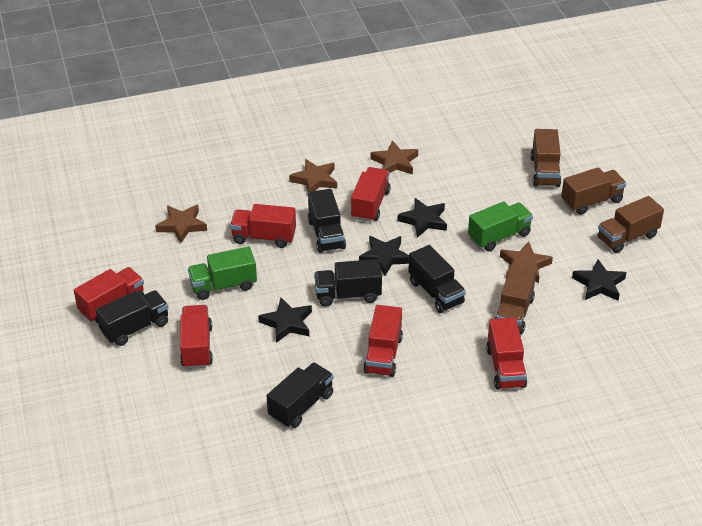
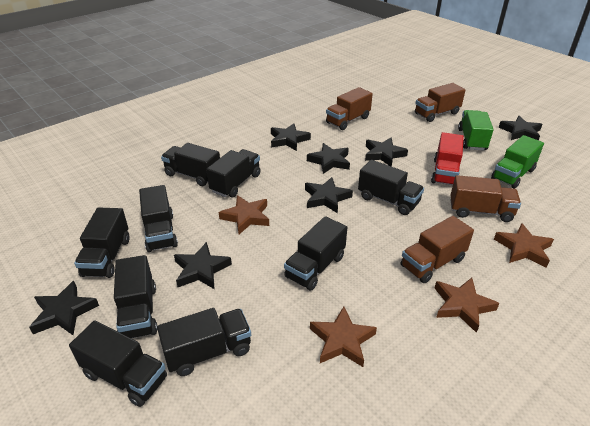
black star: [258,298,312,343] [359,236,409,276] [398,198,447,238] [572,259,626,301] = 4 -> [29,281,99,335] [174,242,232,289] [271,123,311,151] [305,177,353,213] [307,143,350,174] [365,137,408,167] [499,116,543,140] = 7
black truck: [96,290,168,346] [267,362,334,428] [308,189,346,253] [314,259,382,307] [408,245,466,313] = 5 -> [69,320,167,407] [74,207,130,278] [114,255,157,338] [139,185,178,252] [157,308,251,376] [161,143,220,186] [206,149,261,197] [284,216,347,291] [358,160,424,215] = 9
red truck: [74,267,144,323] [180,305,213,369] [230,204,296,248] [351,167,391,222] [363,305,403,377] [486,317,527,390] = 6 -> [431,132,464,185] = 1

